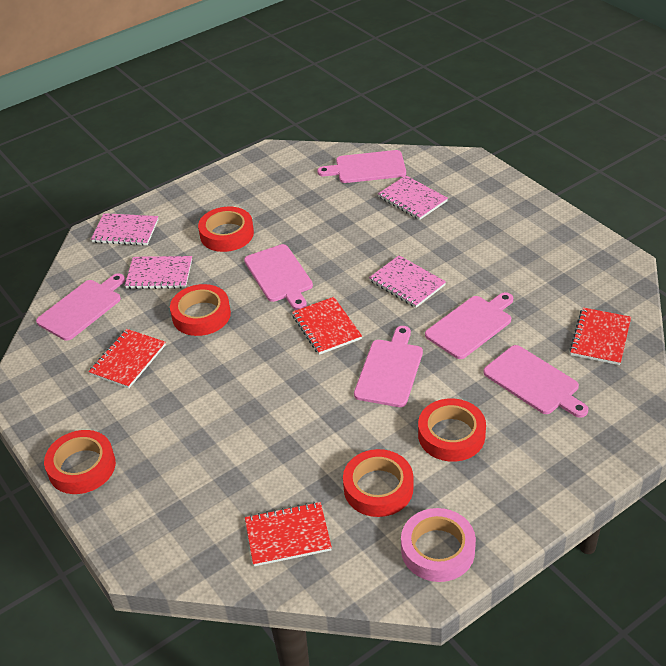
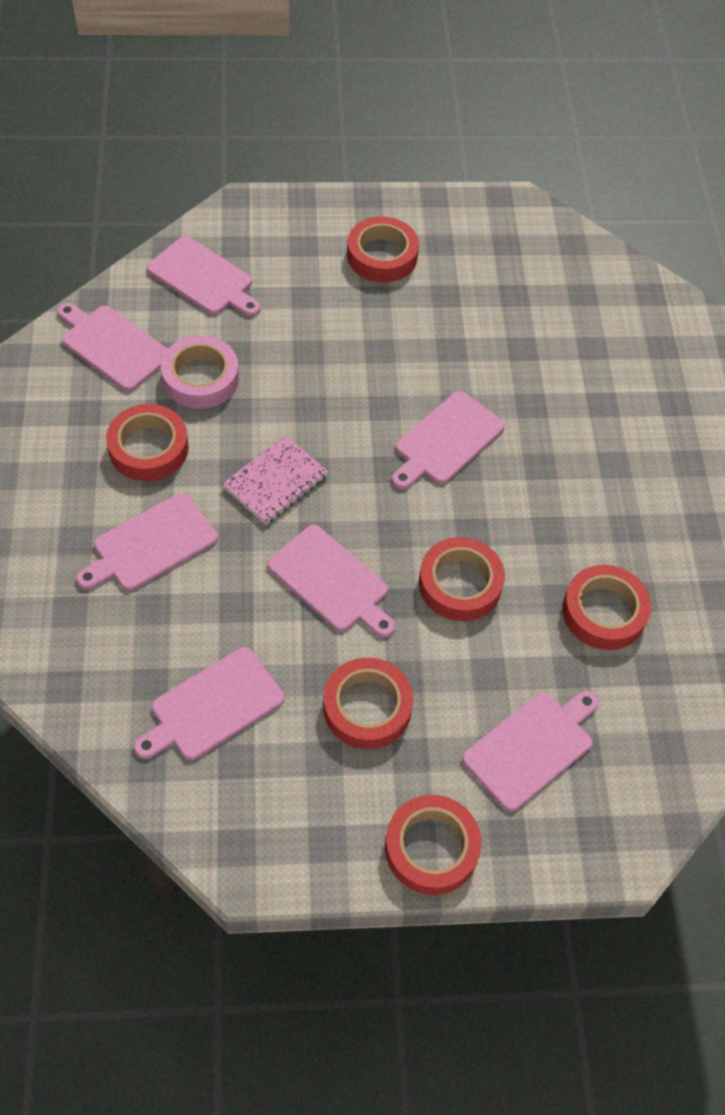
pink cutting board: [36,273,125,341] [244,244,313,310] [317,150,406,183] [354,326,423,407] [425,292,513,359] [483,345,588,418] = 6 -> [57,303,167,391] [76,493,218,591] [134,647,284,760] [147,236,261,317] [267,525,395,638] [392,391,505,489] [462,691,599,812] = 7
pink notebook: [91,213,159,246] [125,256,192,289] [369,255,446,308] [378,176,448,220] = 4 -> [222,435,329,525] = 1
red notebook: [88,329,166,389] [245,502,332,566] [292,297,362,355] [569,307,631,365] = 4 -> none = 0
red tape: [44,430,116,494] [170,284,231,336] [198,207,254,252] [343,449,413,517] [418,399,486,462] = 5 -> [106,404,189,481] [323,658,413,749] [347,217,419,282] [385,795,481,895] [419,537,505,621] [562,565,651,650] = 6

